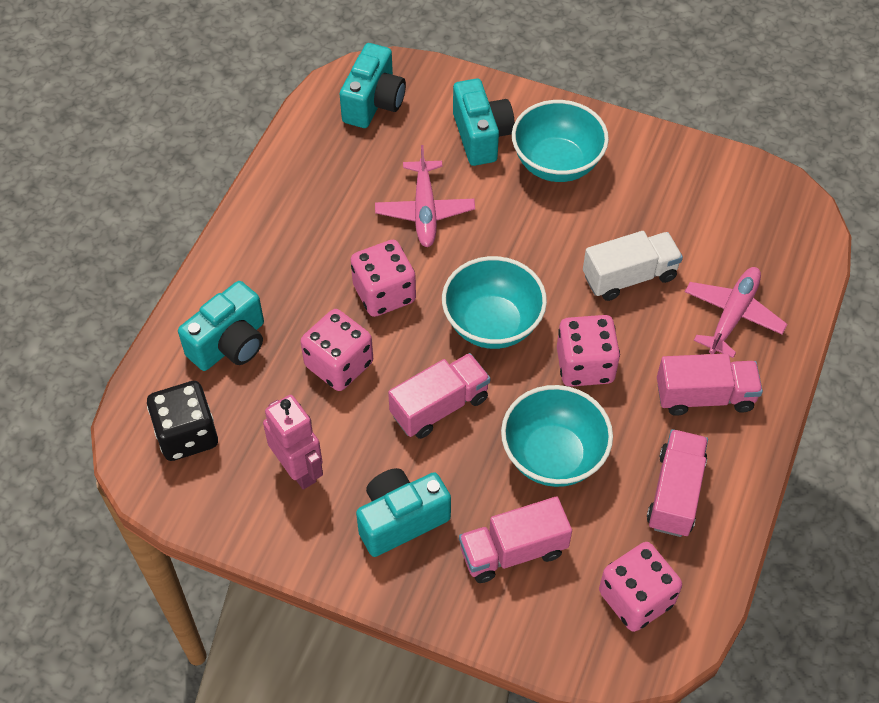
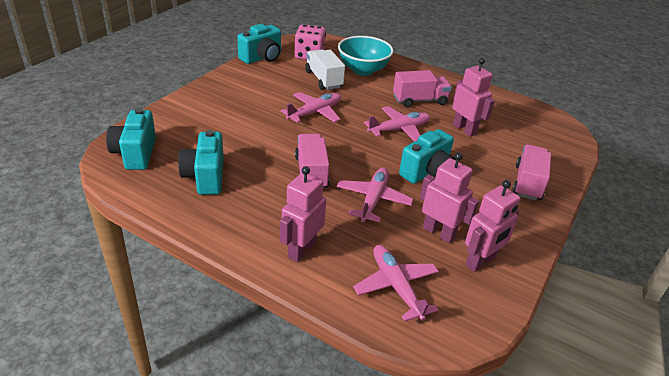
black dice: [147,381,218,461] = 1 -> none = 0
pink dice: [300,309,373,391] [351,240,416,317] [557,315,620,387] [599,542,682,632] = 4 -> [294,24,326,60] = 1
pink plane: [375,145,475,247] [685,267,787,358] = 2 -> [281,92,341,123] [337,168,413,223] [353,245,439,321] [364,106,430,142] = 4
pink robot: [263,395,323,490] = 1 -> [280,166,326,262] [420,152,479,243] [452,58,495,137] [465,180,520,272] = 4
pink truck: [388,353,491,439] [459,496,572,583] [647,429,708,537] [657,353,763,416] = 4 -> [295,134,329,189] [393,70,452,108] [512,144,551,201] = 3
turquoise bowl: [442,256,547,349] [501,385,613,487] [512,100,609,182] = 3 -> [338,36,394,76] = 1

